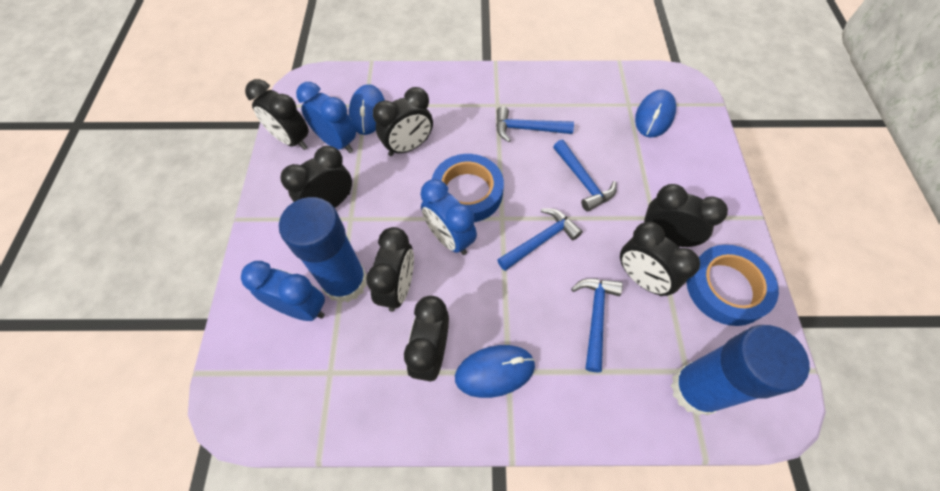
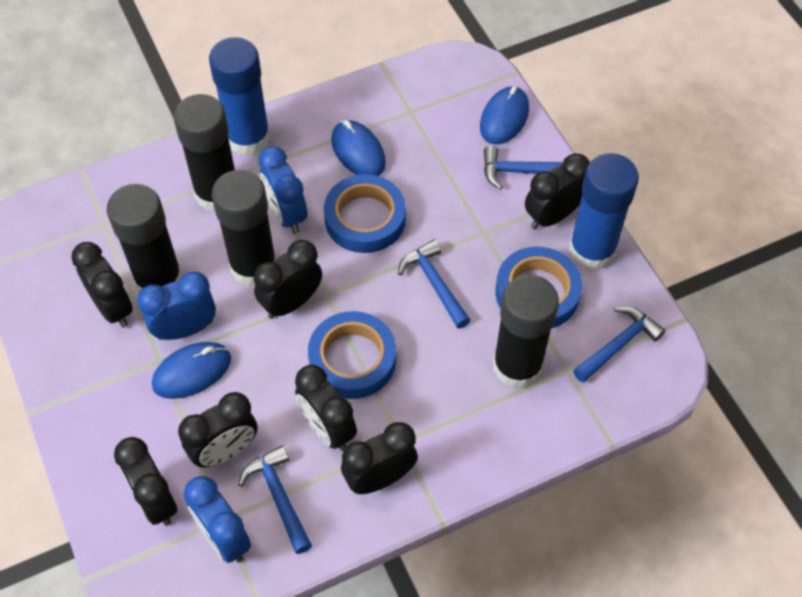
black glue stick: none = 0 -> [107,184,182,292] [174,94,235,212] [212,170,276,286] [493,275,559,388] = 4
blue tape: [432,154,504,222] [686,245,779,326] = 2 -> [308,311,396,399] [324,174,406,253] [495,247,582,328] = 3

